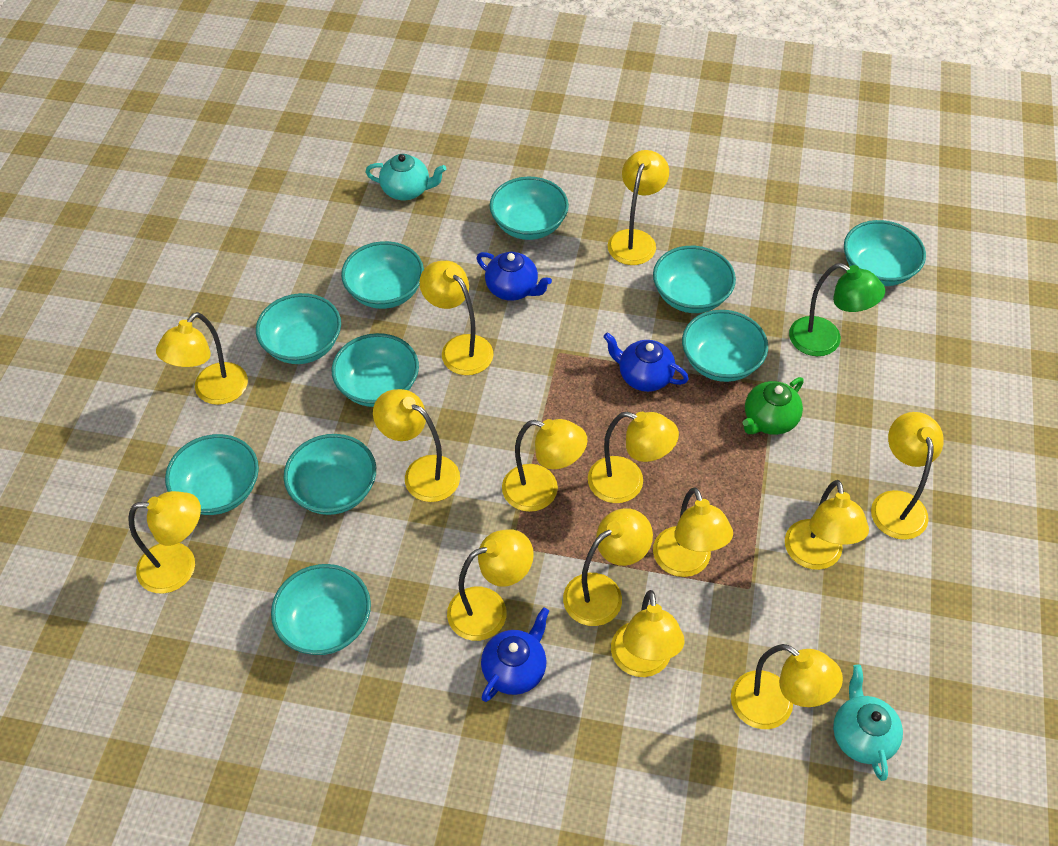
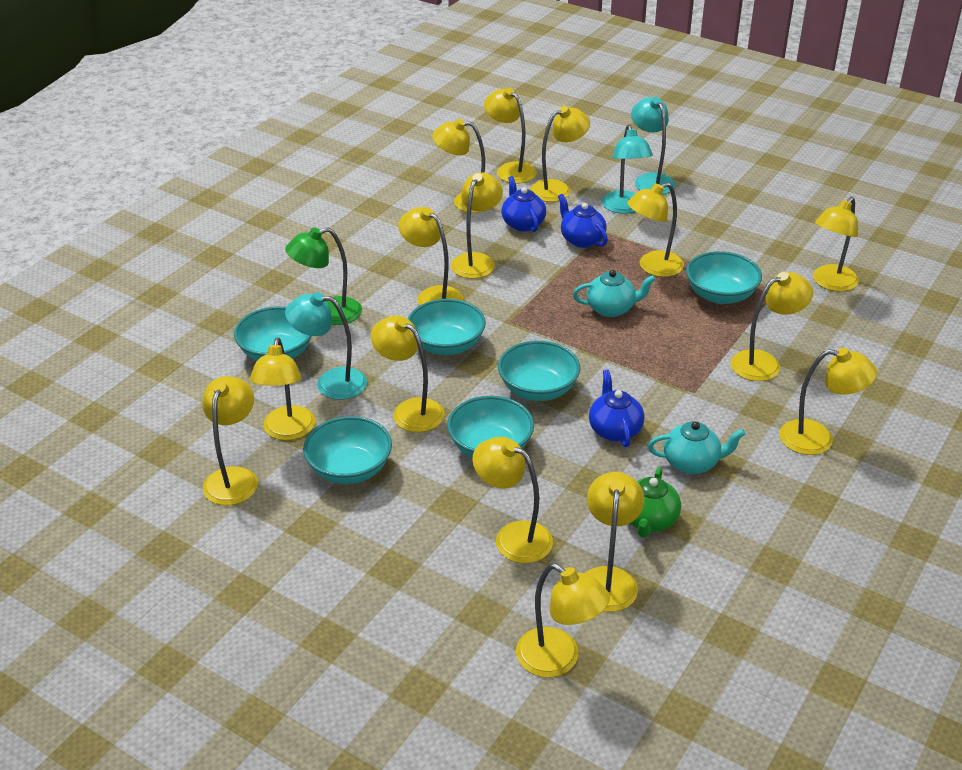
turquoise bowl: [165,434,259,515] [256,293,341,364] [271,564,371,655] [284,434,376,515] [332,333,419,407] [341,241,424,309] [490,177,569,240] [653,246,736,313] [682,310,768,382] [844,220,926,286] = 10 -> [234,306,312,361] [303,416,392,484] [408,299,486,355] [447,396,534,458] [498,341,580,401] [686,251,762,304] = 6
turquoise lamp: none = 0 -> [285,292,367,400] [602,124,653,214] [631,97,675,195] = 3
yellow lamp: [128,491,201,594] [156,312,248,405] [373,389,460,502] [419,261,493,375] [447,529,534,641] [502,419,587,512] [563,508,653,626] [588,412,679,503] [608,150,669,265] [611,590,685,677] [653,487,733,577] [731,644,843,729] [785,480,869,570] [871,412,944,540] = 14 -> [202,376,258,505] [250,338,315,440] [371,315,445,432] [398,207,463,306] [432,119,487,213] [451,172,503,279] [472,437,553,563] [484,88,537,184] [516,563,610,677] [530,106,590,202] [586,472,645,612] [627,182,684,277] [731,272,813,381] [779,348,877,455] [813,197,859,292] = 15

